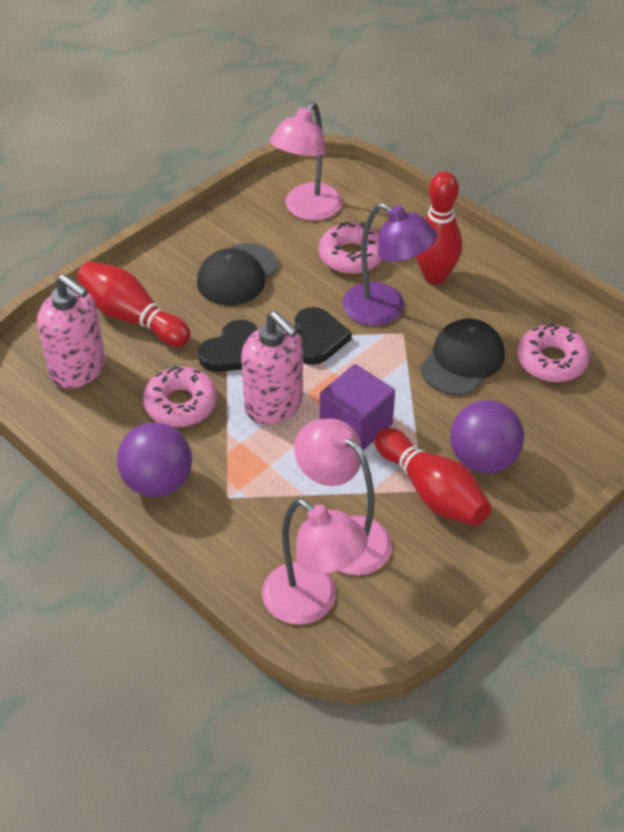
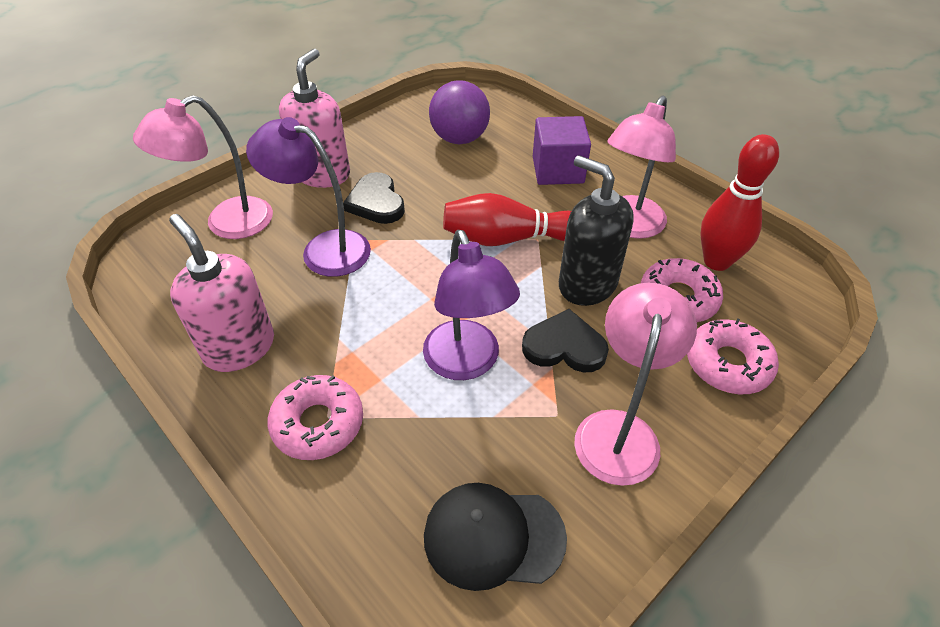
black cap: [197,243,278,306] [421,318,505,395] = 2 -> [424,483,567,591] = 1
black soap dispenser: none = 0 -> [559,155,634,306] = 1
purple ball: [117,422,192,497] [450,400,524,474] = 2 -> [429,80,490,144] = 1
purple lamp: [343,203,437,326] = 1 -> [246,117,371,277] [423,230,520,380] = 2
red bowling pin: [77,261,191,347] [375,428,491,526] [415,171,462,285] = 3 -> [443,193,571,246] [700,134,779,271] = 2

